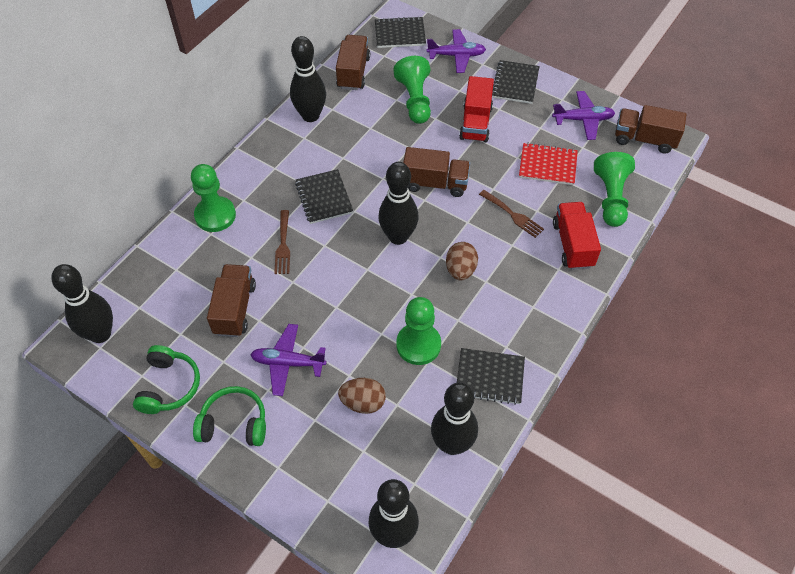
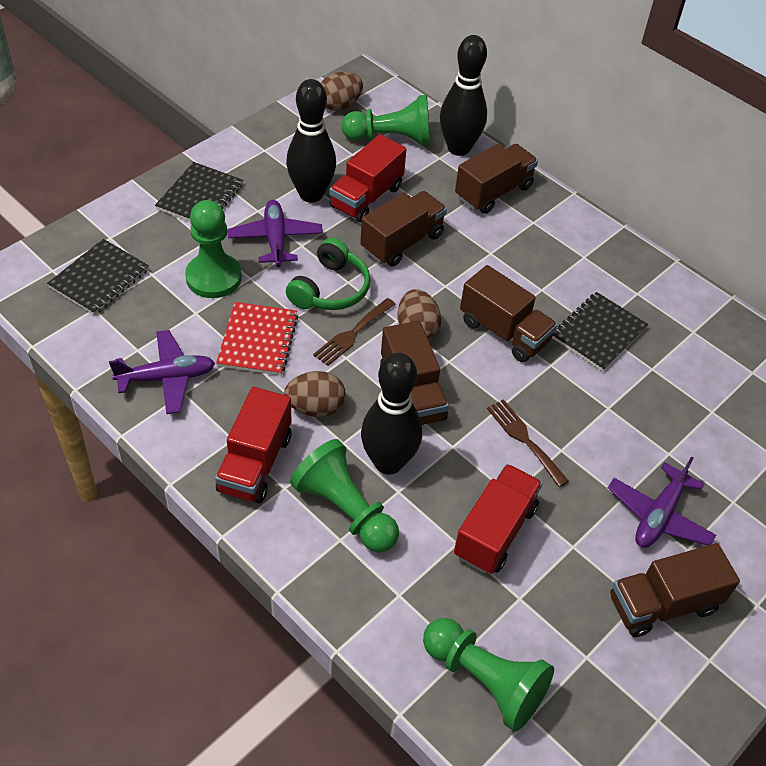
black bowling pin: [51,264,113,343] [290,36,326,122] [369,479,419,548] [378,162,419,245] [431,383,478,455] = 5 -> [286,79,336,203] [361,353,422,475] [440,35,487,156] = 3
black notebook: [295,169,353,224] [375,16,426,48] [457,348,525,405] [492,60,540,104] = 4 -> [47,239,149,315] [155,162,243,222] [552,292,648,371] = 3
brown egg: [338,378,386,414] [446,242,478,280] = 2 -> [284,371,346,417] [321,72,363,111] [398,289,441,341] = 3
brown truck: [207,264,256,337] [336,35,370,90] [403,147,470,197] [615,105,686,154] = 4 -> [360,191,447,267] [380,321,449,425] [455,143,538,214] [460,265,557,362] [610,543,740,637] = 5
green headphones: [133,345,200,414] [193,386,266,446] = 2 -> [286,238,371,310] = 1
red truck: [459,76,494,142] [553,202,601,270] = 2 -> [215,387,291,503] [329,134,406,222] [454,464,543,574] = 3

